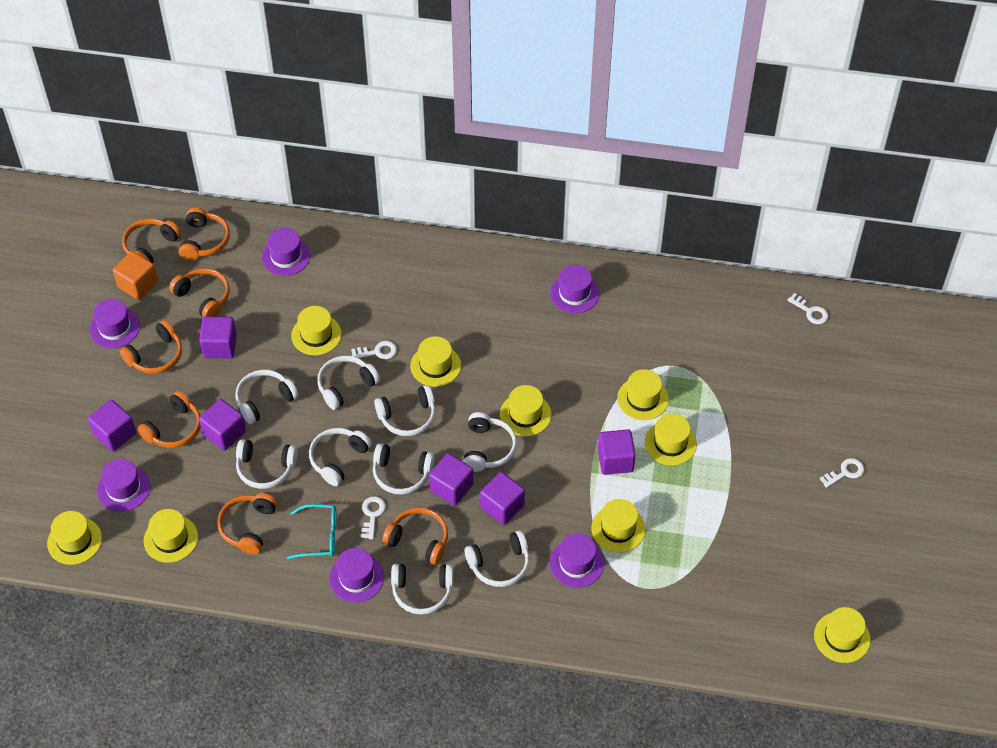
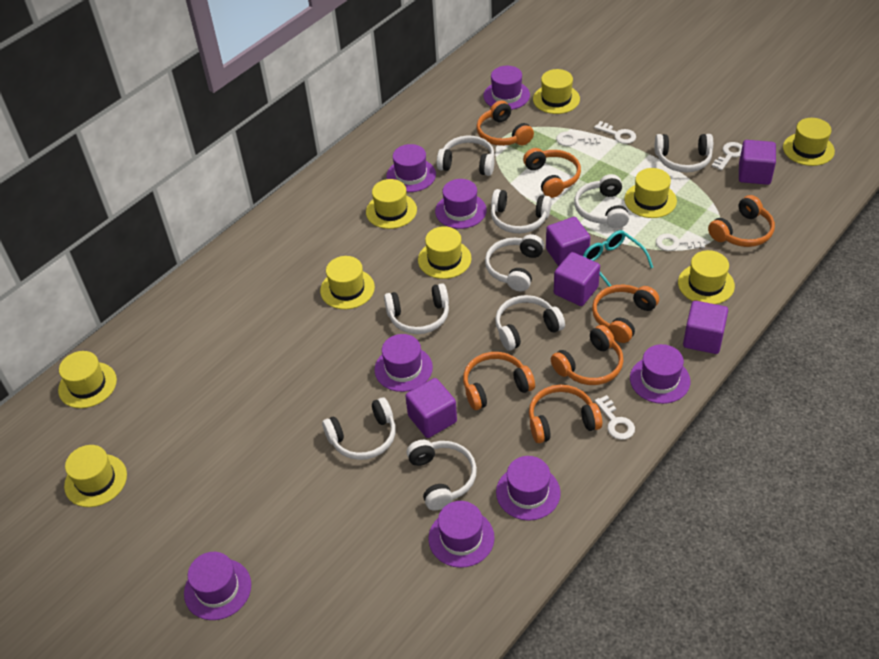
orange cube: [113,251,158,300] = 1 -> none = 0
purple cube: [88,400,136,451] [199,316,237,359] [199,399,246,451] [429,453,474,506] [480,472,525,525] [598,429,636,475] = 6 -> [405,378,457,438] [546,217,590,267] [554,252,600,306] [683,301,728,354] [739,140,776,185] = 5
purple hat: [89,299,140,348] [97,459,150,512] [262,228,311,276] [329,548,384,603] [549,533,604,588] [550,265,599,313] = 6 -> [184,552,251,620] [375,334,433,392] [386,144,436,192] [429,501,495,568] [435,179,487,229] [483,66,530,110] [496,456,561,521] [630,344,690,404] = 8
white key: [351,341,397,359] [361,496,386,539] [787,293,828,324] [820,458,864,488] = 4 -> [556,131,601,146] [594,121,636,144] [595,395,635,440] [656,234,705,251] [712,142,742,170] = 5

